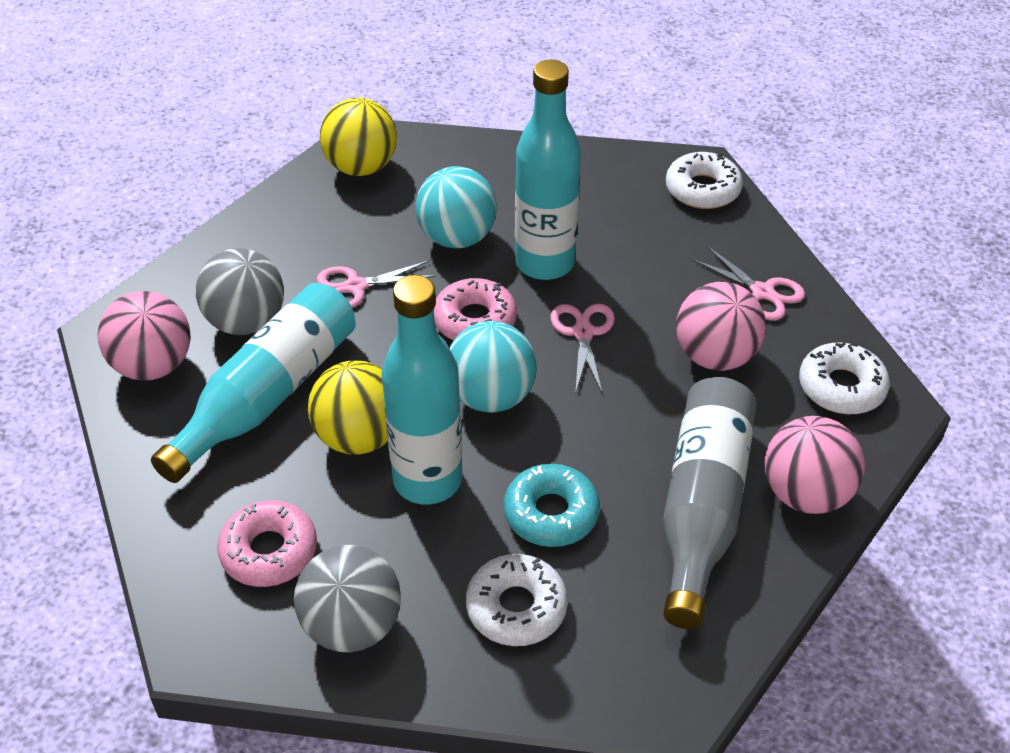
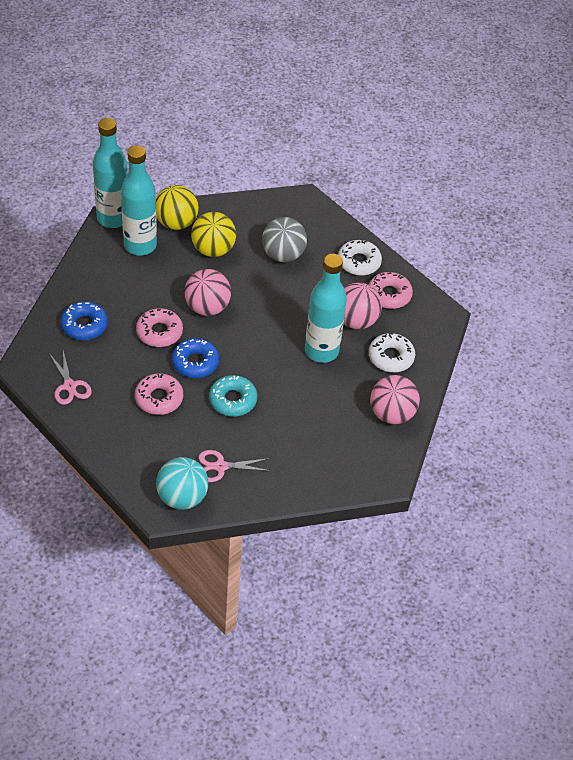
blue donut: none = 0 -> [61,301,108,340] [172,338,219,378] = 2
grey ball: [196,248,284,335] [294,545,401,652] = 2 -> [262,217,307,262] = 1
grey bottle: [663,377,756,629] = 1 -> none = 0
pink donut: [217,500,317,587] [434,278,517,341] = 2 -> [135,373,183,415] [136,308,183,347] [368,272,413,309] = 3
pink scissors: [316,260,436,308] [551,304,615,394] [691,246,805,321] = 3 -> [49,351,92,405] [199,450,270,482] = 2
turquoise ball: [415,166,497,248] [449,321,537,412] = 2 -> [156,457,208,510] = 1
white donut: [466,554,568,646] [666,152,743,209] [799,342,890,414] = 3 -> [338,240,382,276] [369,333,415,372] = 2

